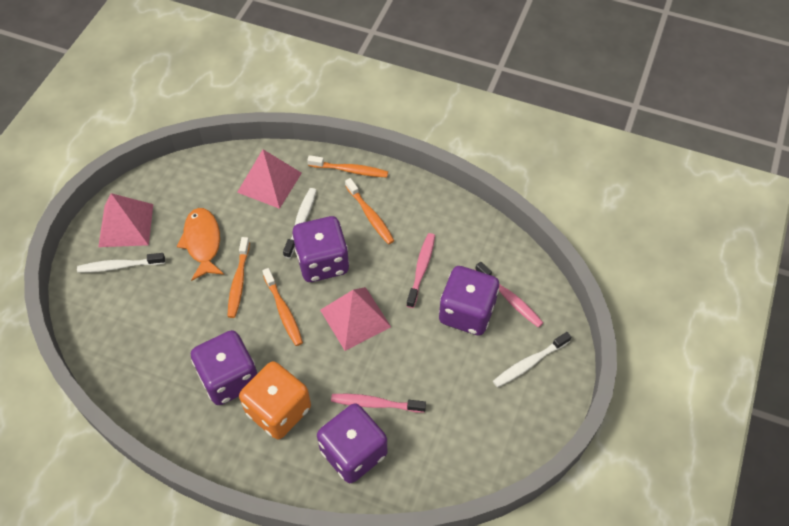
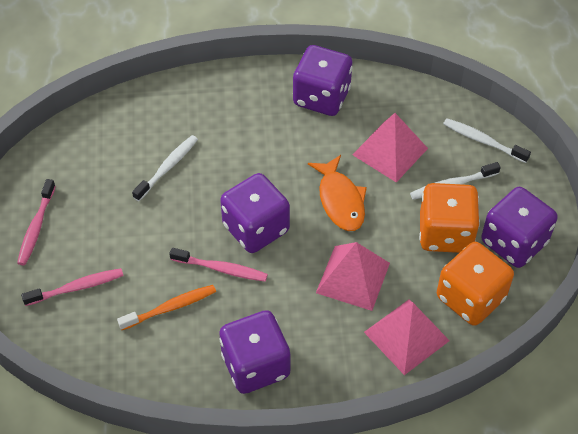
orange dice: [239,361,311,439] = 1 -> [419,183,480,253] [437,242,514,326] = 2
orange toothbrush: [227,237,250,318] [262,268,303,346] [307,155,388,178] [345,178,394,244] = 4 -> [117,285,216,330] = 1

